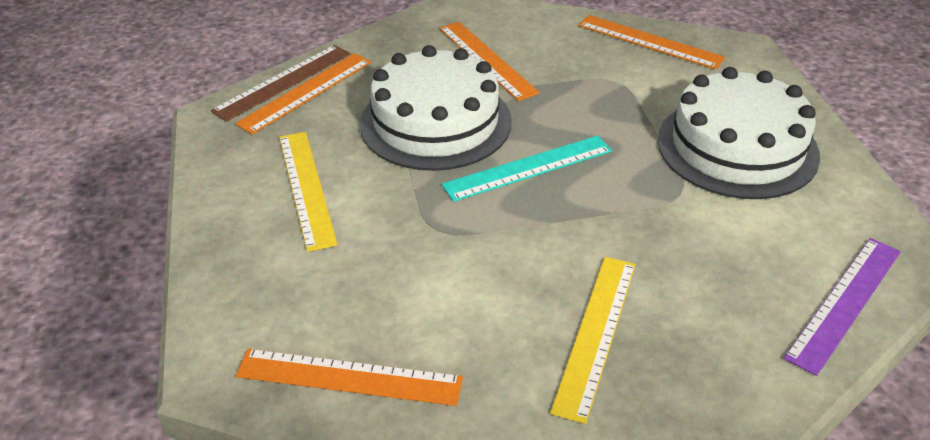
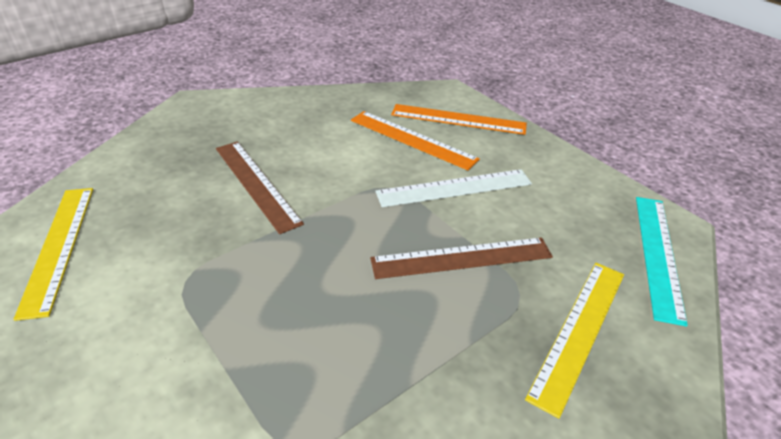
brown ruler: [211,45,350,122] = 1 -> [216,141,304,234] [370,237,553,279] = 2
orange ruler: [235,53,371,135] [236,349,463,406] [439,22,540,101] [578,15,725,69] = 4 -> [351,111,480,170] [391,104,527,135] = 2
purple ruler: [784,238,901,376] = 1 -> none = 0
white cake: [360,45,512,171] [658,67,820,199] = 2 -> none = 0
white ruler: none = 0 -> [376,169,532,207] = 1

